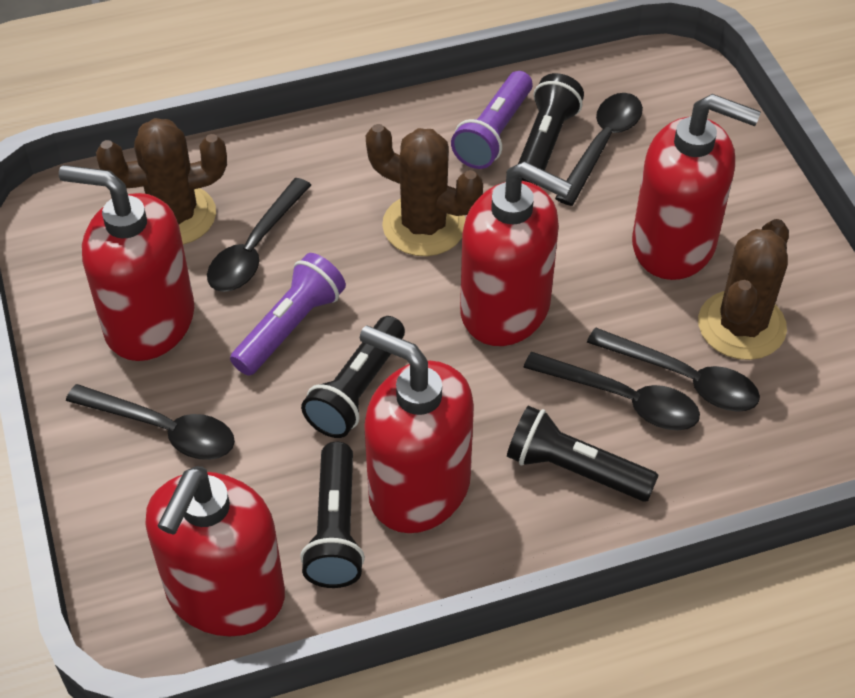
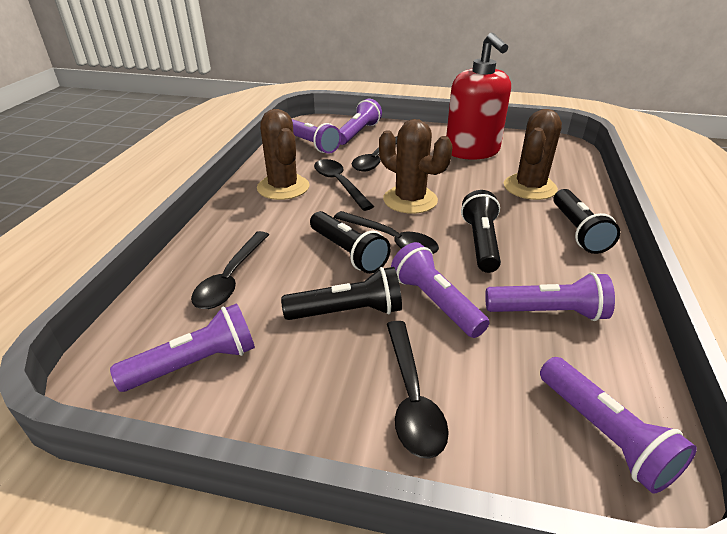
purple flashlight: [230,253,346,376] [451,71,533,169] = 2 -> [110,303,255,392] [292,119,341,154] [339,99,382,145] [391,242,489,338] [485,272,615,321] [540,357,697,494] = 6
red soap dispenser: [59,165,194,361] [145,466,285,636] [360,325,474,533] [460,161,573,346] [632,94,761,280] = 5 -> [446,32,511,160] = 1

